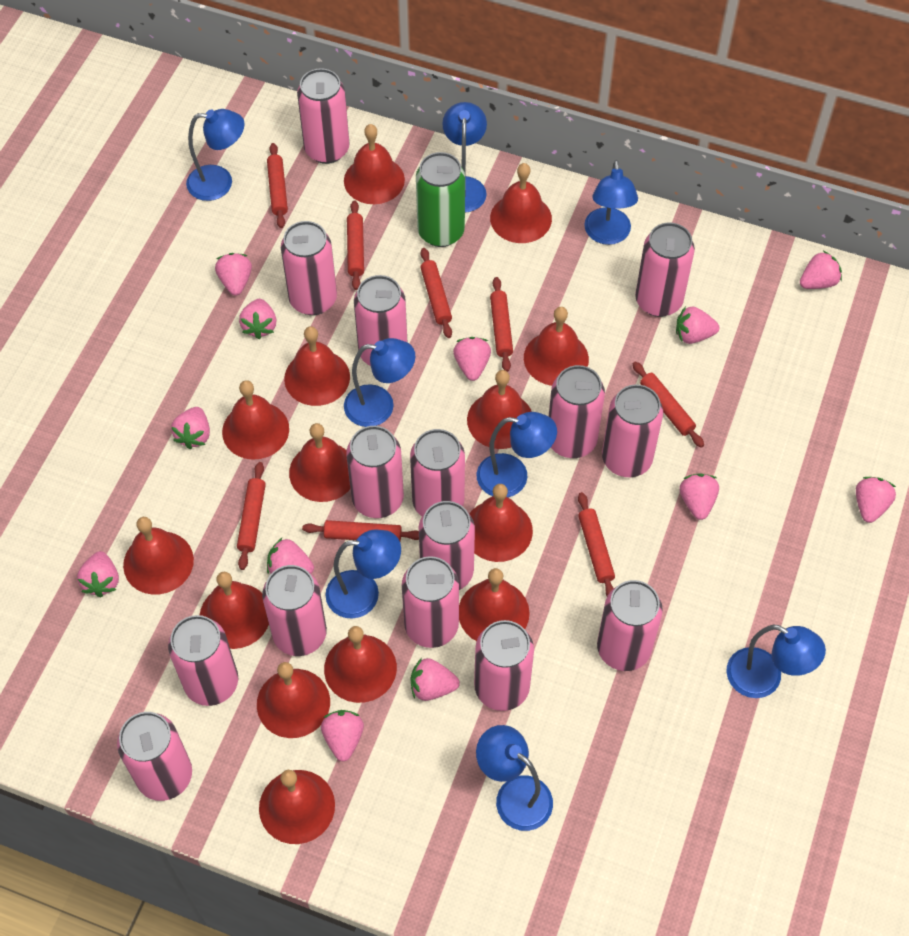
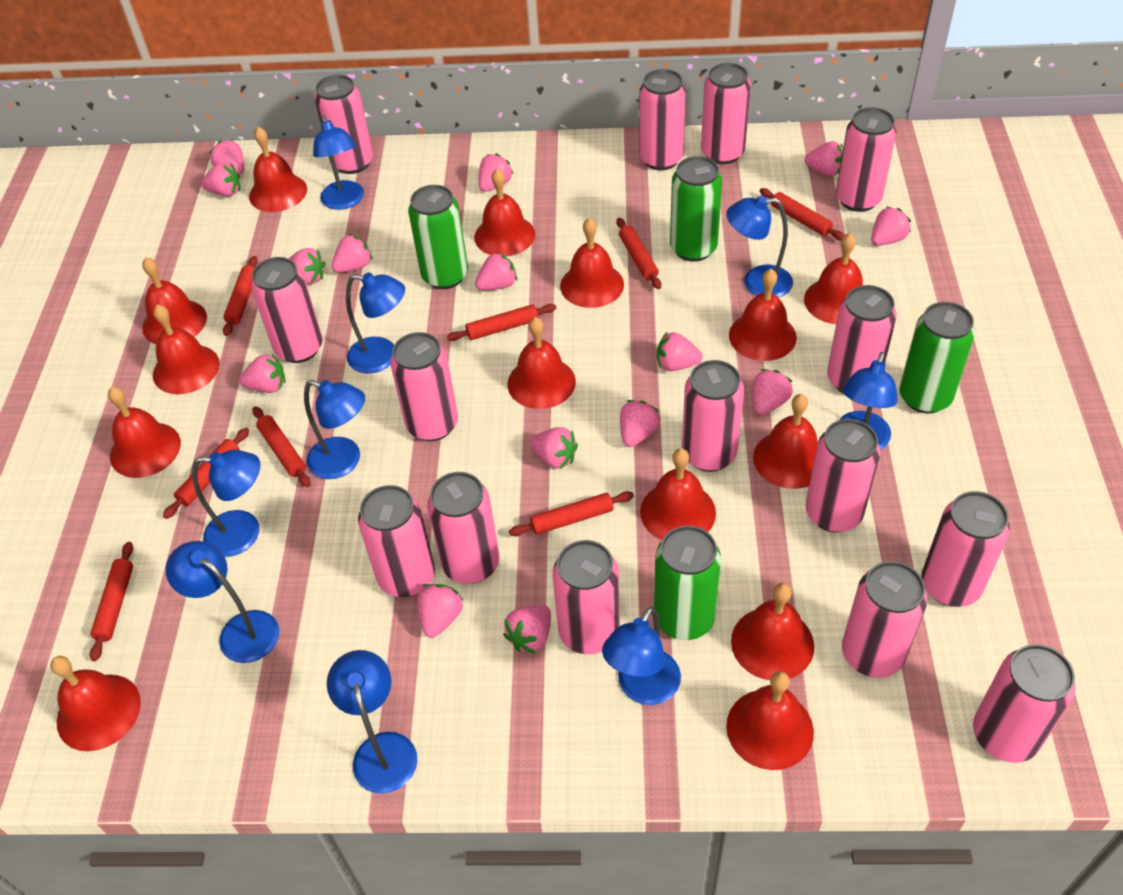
blue lamp: [186,109,245,201] [325,530,401,618] [344,338,415,427] [442,102,487,212] [476,725,553,831] [477,412,557,497] [584,160,638,245] [726,625,826,698] = 8 -> [166,541,279,663] [192,450,260,557] [304,380,365,479] [313,115,364,210] [327,650,417,794] [346,272,405,374] [602,607,681,705] [727,195,793,298] [839,352,898,450] = 9
green can: [416,152,465,247] = 1 -> [408,185,468,289] [654,526,722,640] [670,156,722,262] [899,302,975,413] = 4
pink strawberry: [77,551,119,597] [171,407,210,449] [215,253,252,296] [239,299,277,339] [267,538,314,574] [321,710,364,762] [410,658,460,701] [453,337,491,381] [676,306,719,344] [680,473,719,520] [800,251,842,289] [856,477,896,523] = 12 -> [201,163,240,197] [209,140,244,175] [239,354,285,393] [289,248,326,284] [331,234,373,273] [417,584,463,638] [475,252,517,290] [479,153,513,192] [503,605,551,654] [530,427,578,469] [620,400,660,447] [657,331,703,371] [753,369,793,415] [805,141,843,177] [871,206,911,246] = 15

